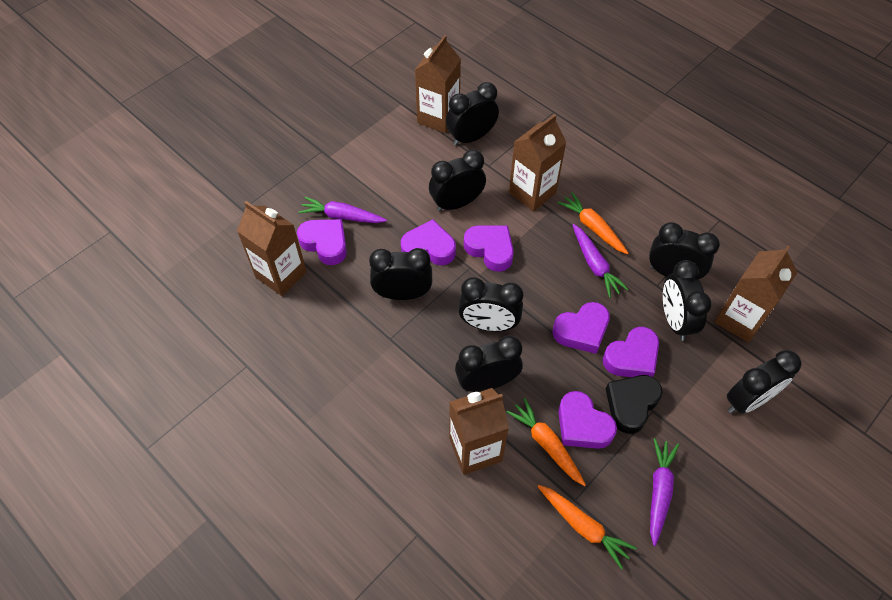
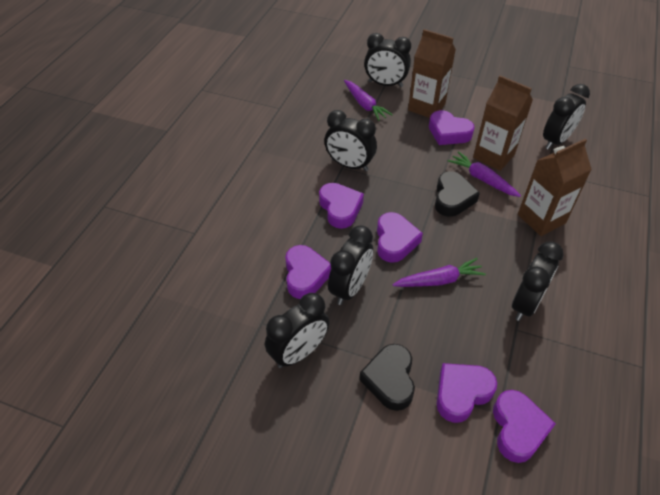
black clock: [369,248,432,300] [429,150,486,212] [446,82,499,146] [455,336,523,392] [458,277,523,332] [649,222,720,279] [663,260,712,341] [727,350,801,414] = 8 -> [265,293,329,368] [324,110,377,171] [328,225,373,305] [364,33,411,87] [512,241,564,321] [543,84,590,150] = 6
black heart: [606,375,663,434] = 1 -> [359,344,415,411] [435,171,480,217] = 2
brown carton: [237,201,307,296] [415,35,461,133] [449,388,509,475] [509,114,567,211] [715,245,798,342] = 5 -> [408,29,456,118] [473,75,533,171] [518,139,592,236] = 3
orange carrot: [507,398,586,486] [537,485,637,569] [558,192,628,254] = 3 -> none = 0

